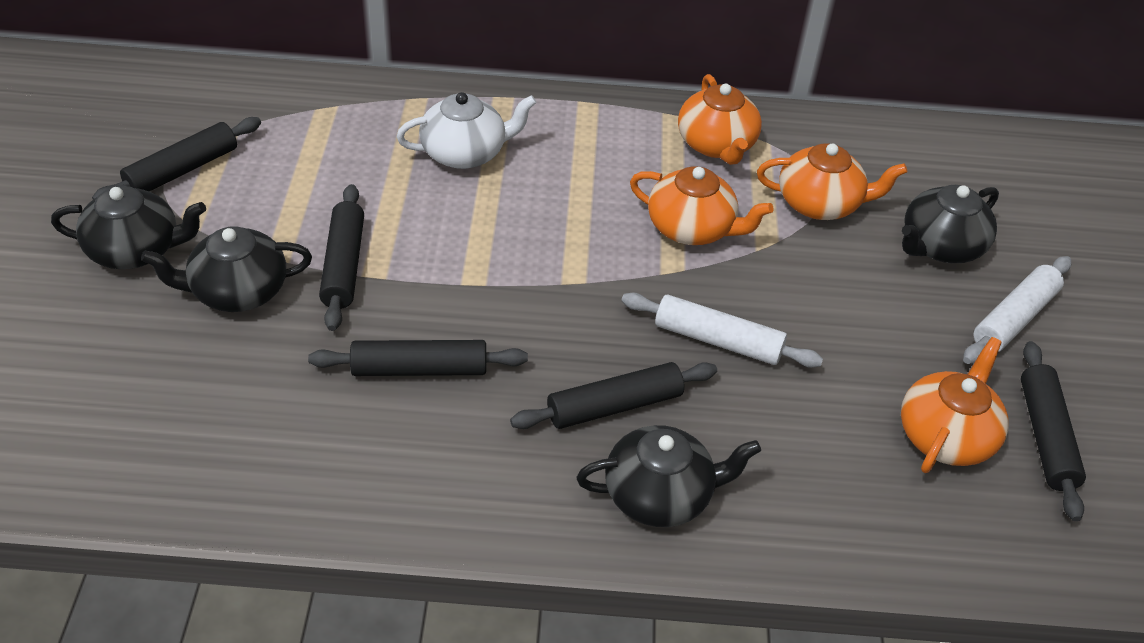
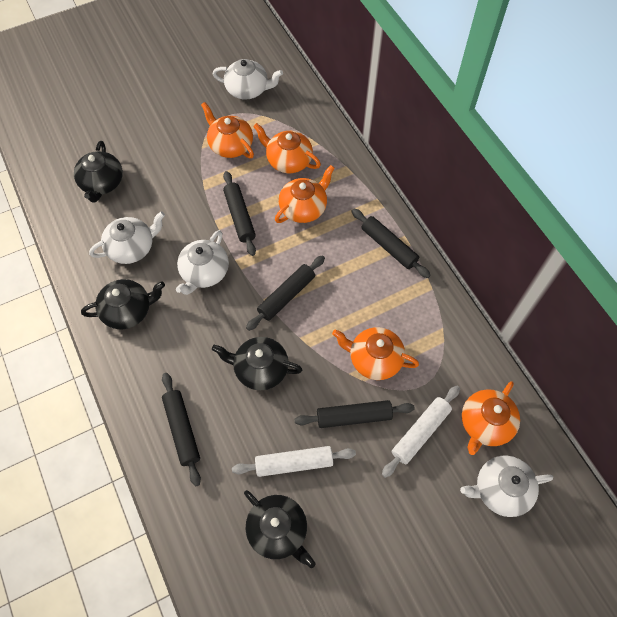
orange teapot: [630,166,773,245] [678,74,762,165] [757,143,907,220] [901,337,1009,473] = 4 -> [201,102,254,158] [253,123,321,173] [275,165,335,223] [332,327,419,380] [462,381,520,455] = 5
white teapot: [396,92,537,169] = 1 -> [89,211,165,264] [176,230,229,295] [213,59,283,100] [460,455,553,517] = 4

